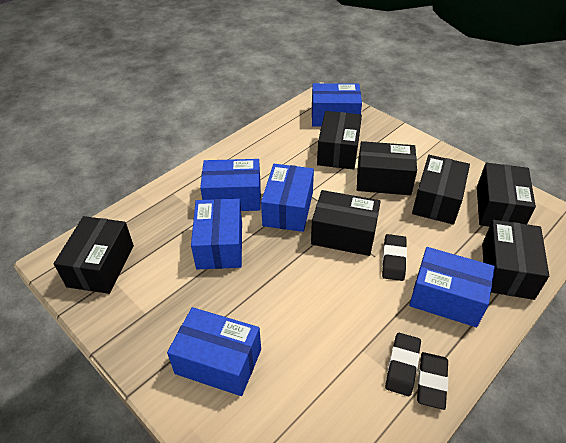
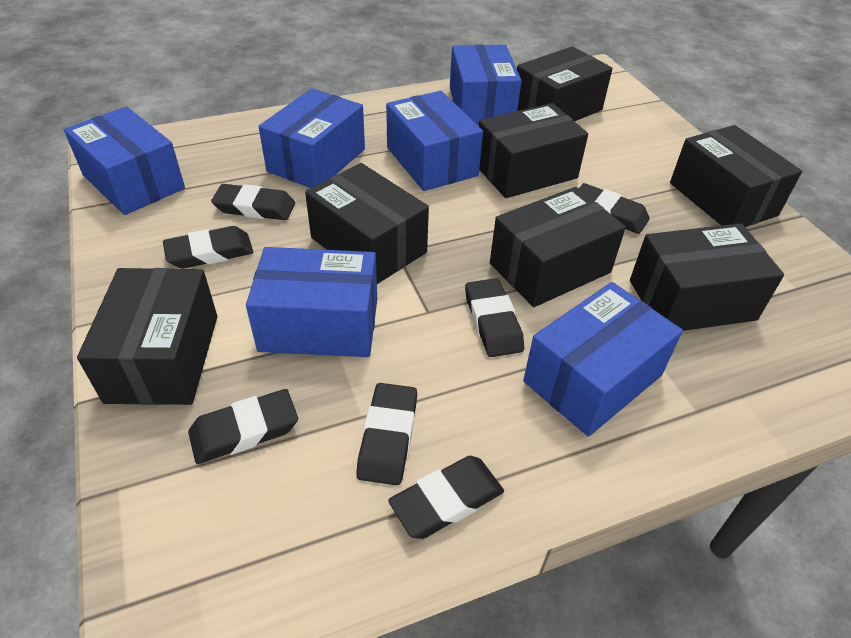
black eraser: [382,234,407,281] [385,333,421,396] [417,352,449,410] = 3 -> [163,226,253,269] [188,389,298,464] [211,184,295,220] [356,383,417,485] [388,456,504,539] [465,278,524,357] [579,183,650,234] = 7

